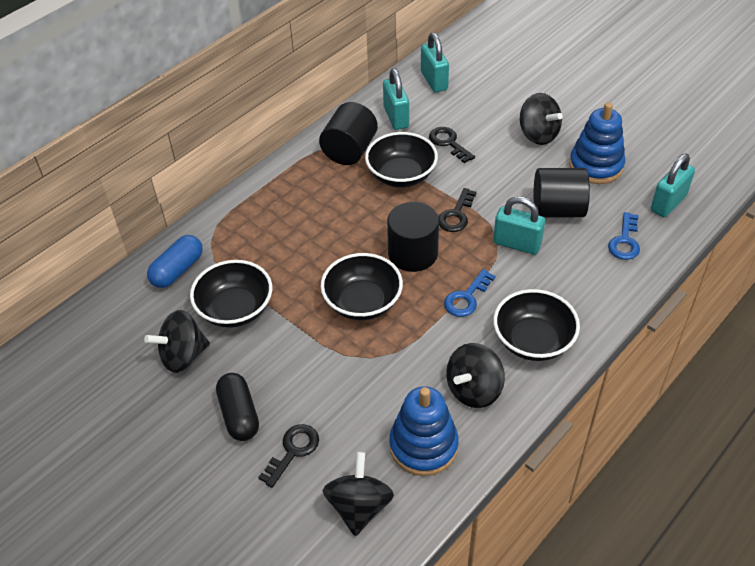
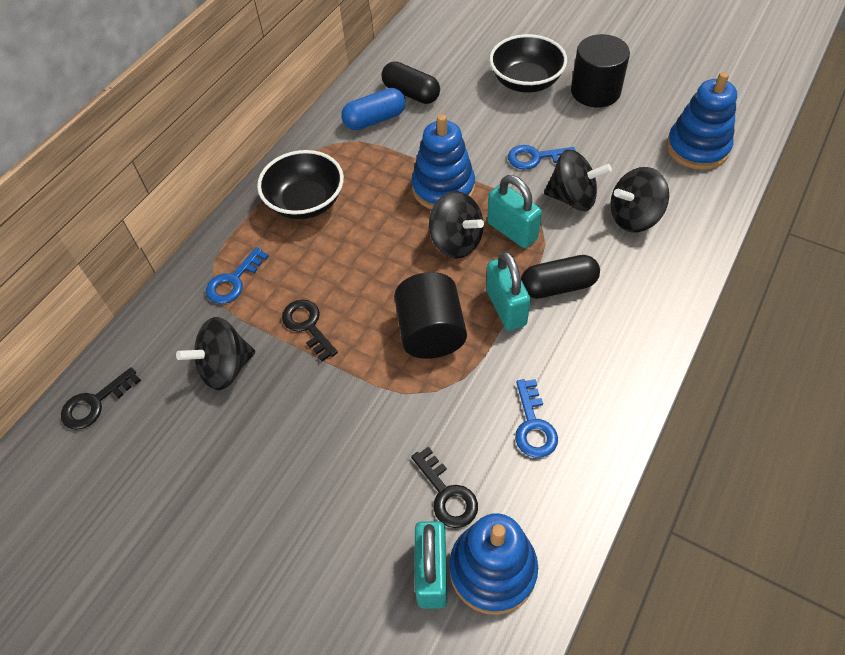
black bowl: [190,260,272,328] [321,253,403,320] [365,132,438,187] [493,289,580,361] = 4 -> [257,150,344,220] [489,34,567,93] = 2
black capsule: [216,373,259,441] = 1 -> [381,61,440,104] [521,255,600,299] = 2
black cylinder: [319,102,378,165] [387,202,439,272] [534,168,590,217] = 3 -> [394,272,467,359] [571,34,630,107] = 2
blue key: [444,269,495,317] [608,212,640,260] = 2 -> [206,247,269,304] [508,145,576,170] [515,379,558,458] = 3
blue stacking toy: [389,386,459,476] [569,102,625,184] = 2 -> [411,114,475,209] [449,513,538,615] [667,72,737,170] = 3
turquoise padlock: [383,68,409,130] [421,32,449,92] [493,196,545,255] [651,154,695,217] = 4 -> [415,521,448,609] [486,251,531,331] [487,175,542,248] = 3

